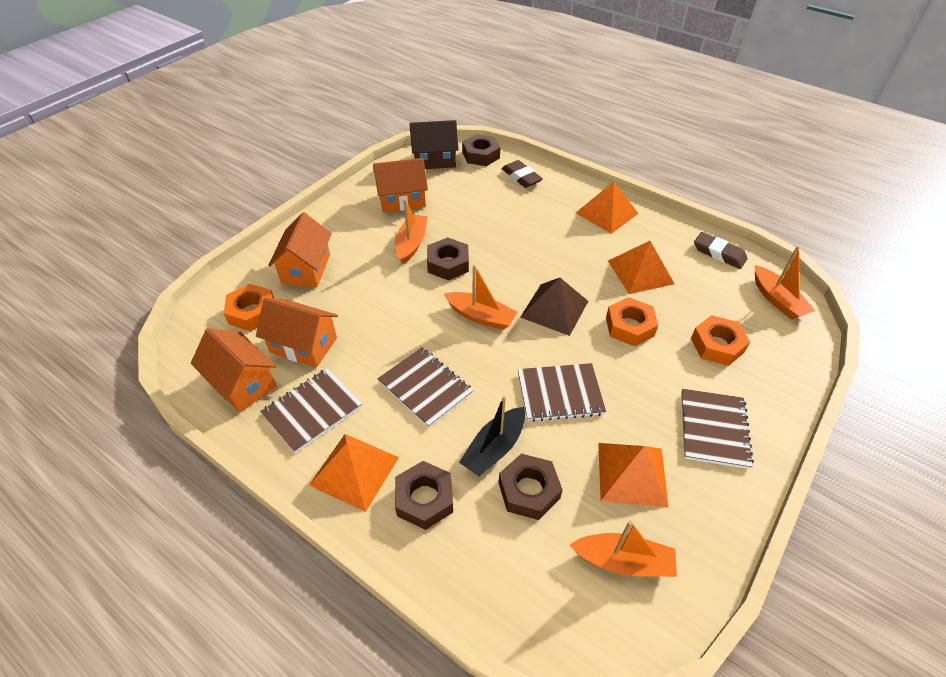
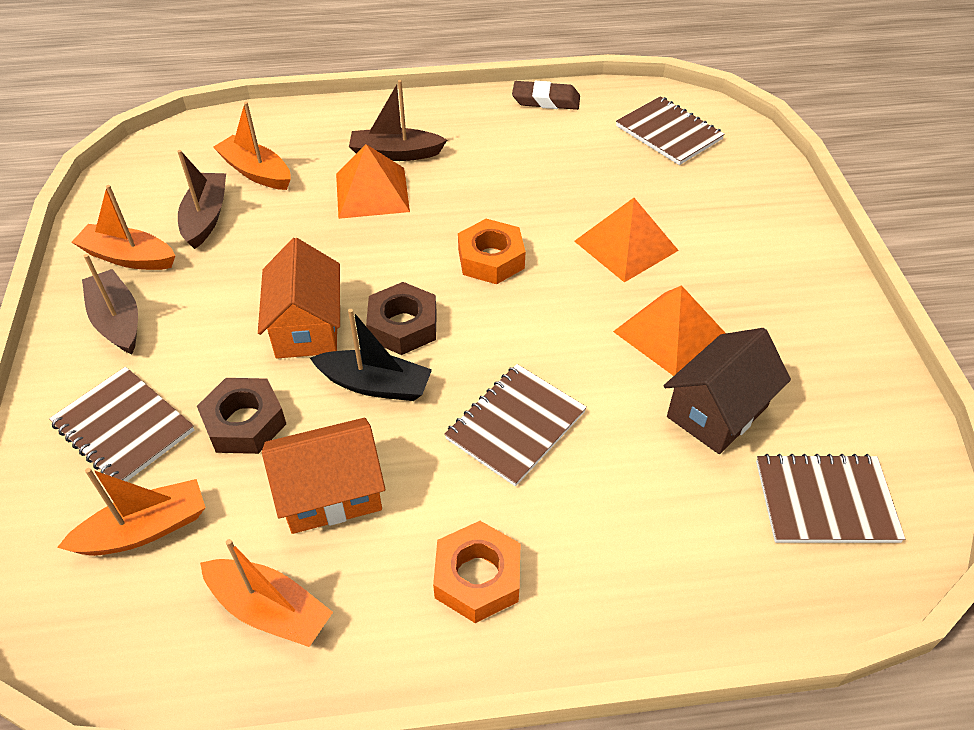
brown boat: none = 0 -> [82,254,138,354] [177,150,226,249] [349,80,447,161] = 3
brown eraser: [502,160,543,188] [694,232,748,269] = 2 -> [512,81,580,110] = 1
brown nut: [395,461,453,530] [427,237,469,280] [462,134,500,166] [498,454,563,520] = 4 -> [197,378,286,454] [366,282,437,355] = 2
brown pyramid: [520,278,588,336] = 1 -> none = 0
orange house: [191,328,277,413] [256,298,338,368] [268,212,332,287] [373,158,428,212] = 4 -> [258,238,340,358] [262,418,385,534] = 2
orange nut: [224,284,274,331] [606,297,658,346] [691,315,750,366] = 3 -> [433,521,521,623] [458,219,526,284] = 2
orange pyramid: [309,434,399,512] [576,182,639,234] [598,443,669,508] [608,241,674,294] = 4 -> [336,144,410,219] [574,198,679,282] [613,285,726,376] = 3

